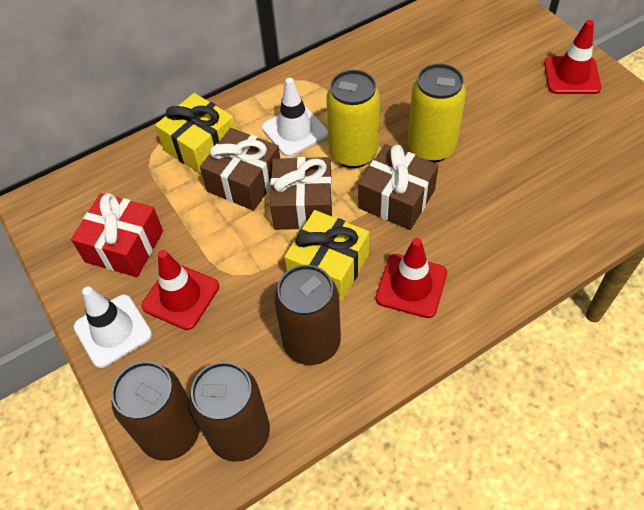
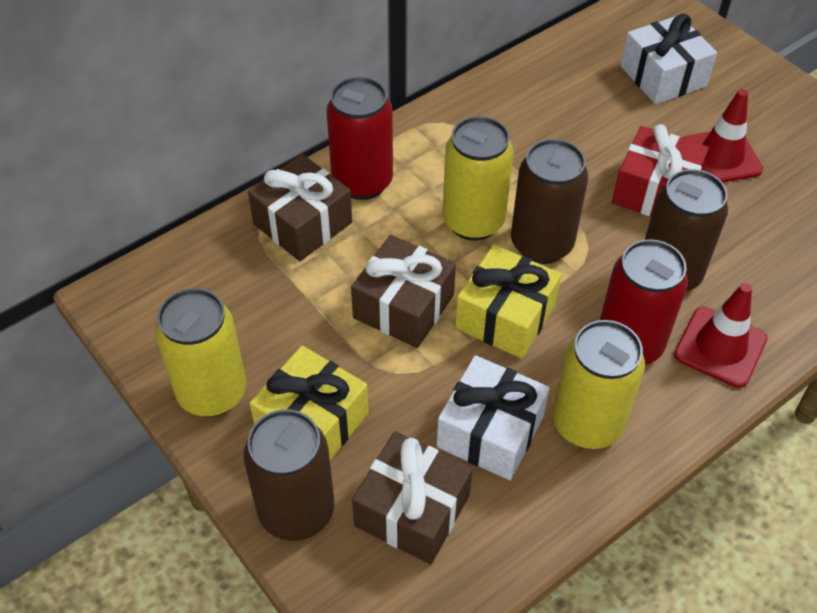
red can: none = 0 -> [326,77,393,200] [600,239,688,365] = 2
red traffic cone: [142,250,219,330] [376,238,447,318] [544,20,601,94] = 3 -> [674,283,767,388] [683,89,763,182] = 2
white gift: none = 0 -> [437,355,550,480] [621,14,717,104] = 2
white traffic cone: [74,287,152,368] [262,78,328,157] = 2 -> none = 0
yellow can: [326,70,380,168] [408,64,466,163] = 2 -> [155,288,247,417] [443,116,514,241] [553,320,645,449] = 3

